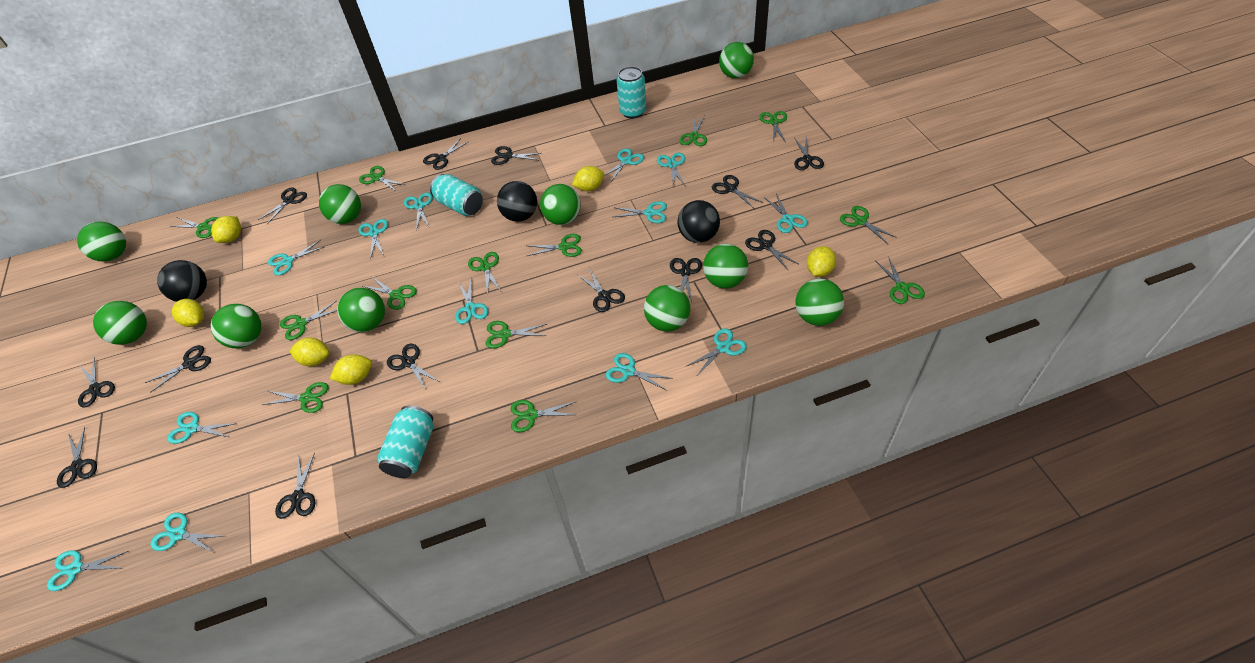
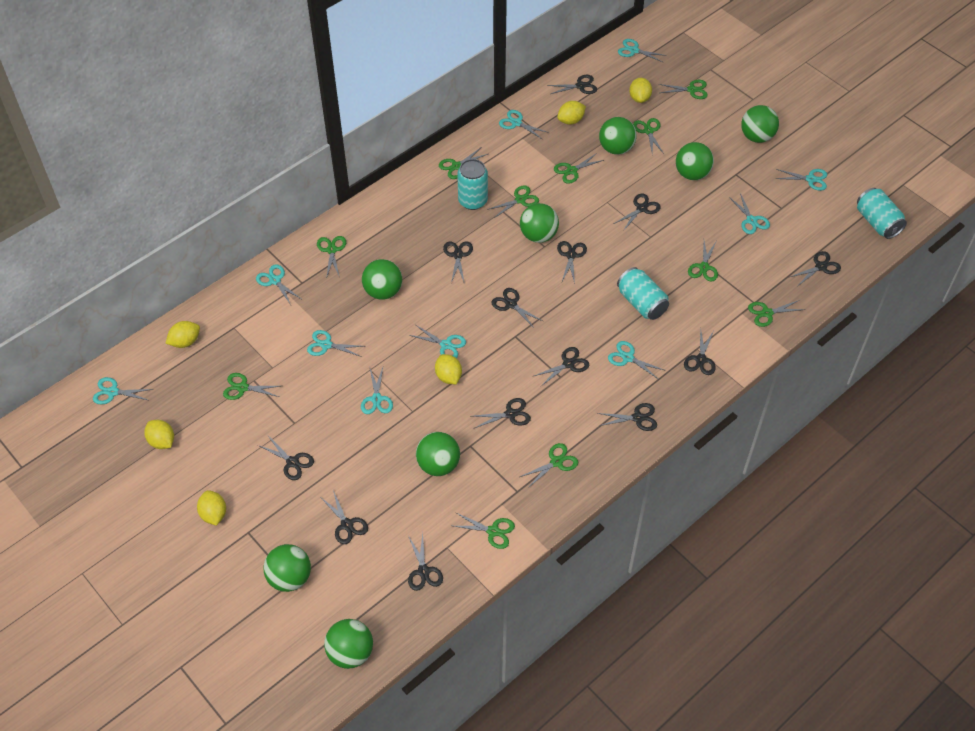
black ball: [157,260,207,302] [497,181,537,222] [678,200,720,243] = 3 -> none = 0
green ball: [77,222,126,262] [93,301,147,345] [211,304,261,348] [319,184,361,224] [337,288,385,332] [540,184,581,225] [644,285,690,332] [703,244,748,288] [719,42,754,78] [795,279,844,326] = 10 -> [263,544,311,592] [324,619,373,669] [362,259,402,299] [416,432,460,476] [520,203,559,243] [599,117,637,155] [676,142,714,180] [741,105,779,143] = 8
green scissors: [170,217,219,238] [262,382,329,413] [280,301,337,340] [359,166,405,192] [363,276,417,310] [468,252,501,295] [486,321,547,349] [511,400,577,432] [527,234,582,257] [679,115,707,146] [760,111,787,143] [840,206,897,244] [875,256,925,304] = 13 -> [223,373,280,400] [317,236,346,279] [439,148,488,179] [454,513,515,549] [487,185,539,218] [520,443,578,488] [554,153,604,184] [633,118,664,154] [659,80,708,99] [688,241,718,282] [748,300,806,327] = 11
turquoise scissors: [47,550,129,591] [150,513,223,553] [167,412,237,444] [268,240,324,275] [358,219,388,259] [404,193,433,231] [455,280,489,324] [604,149,644,183] [606,353,673,390] [613,202,667,223] [657,153,686,187] [685,329,747,377] [764,193,808,233] = 13 -> [93,377,153,405] [256,264,301,305] [307,330,365,357] [361,367,393,414] [409,325,466,358] [499,110,549,140] [608,341,666,379] [618,39,667,62] [729,193,770,234] [775,169,827,191] = 10

